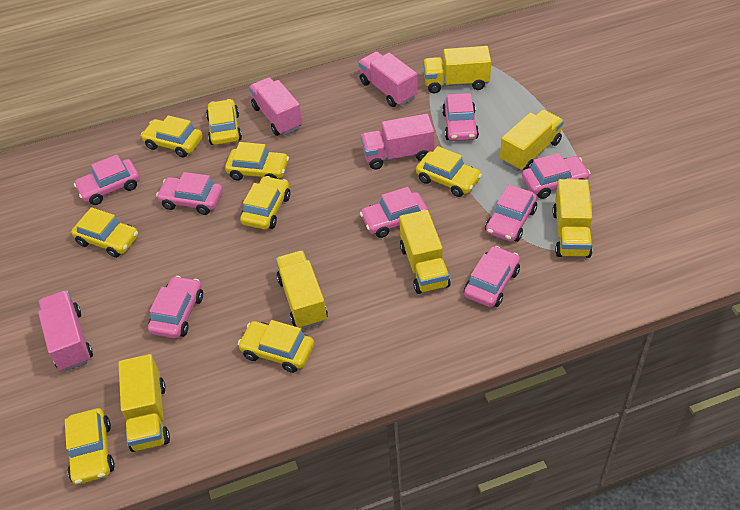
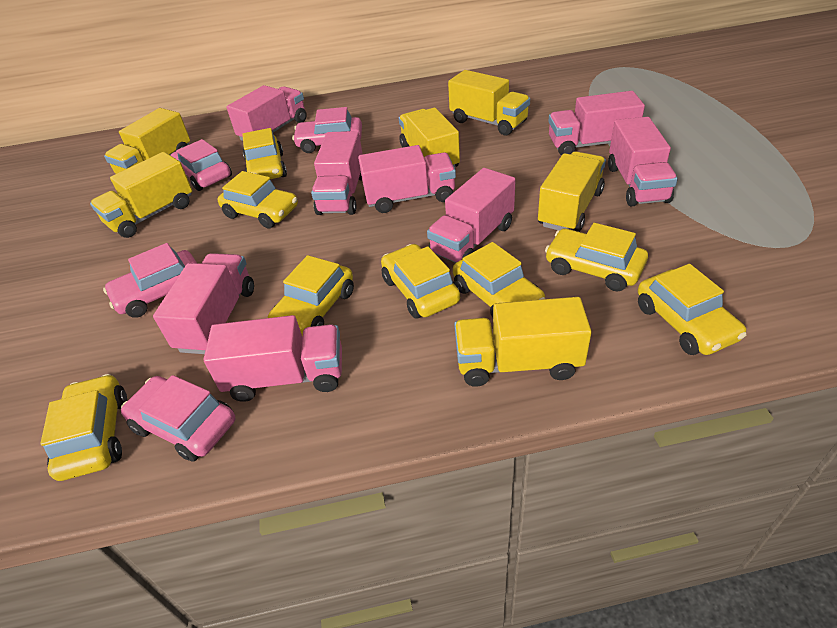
pink car: [74,154,140,205] [148,276,203,339] [156,172,223,215] [360,187,428,238] [442,93,479,141] [464,246,520,307] [485,184,537,242] [522,153,590,199] = 8 -> [103,243,197,318] [121,375,235,462] [171,139,232,191] [292,107,362,153] = 4
pink truck: [38,290,93,371] [249,77,303,136] [358,51,418,107] [361,114,434,170] = 4 -> [153,253,254,354] [203,315,342,402] [227,85,307,141] [311,131,363,215] [358,145,456,213] [427,168,516,263] [548,91,645,156] [608,117,678,206] = 8

